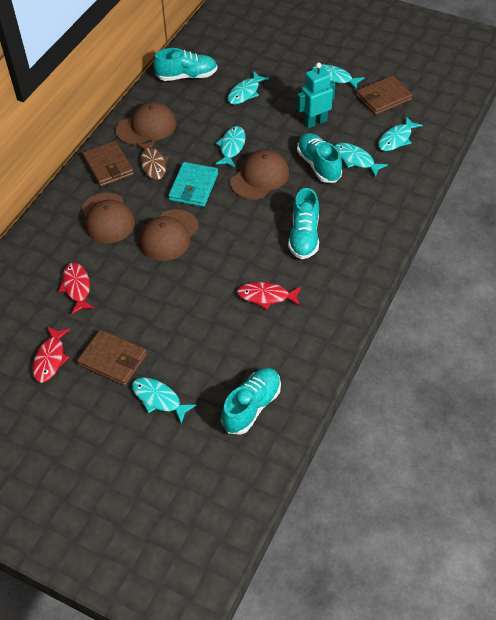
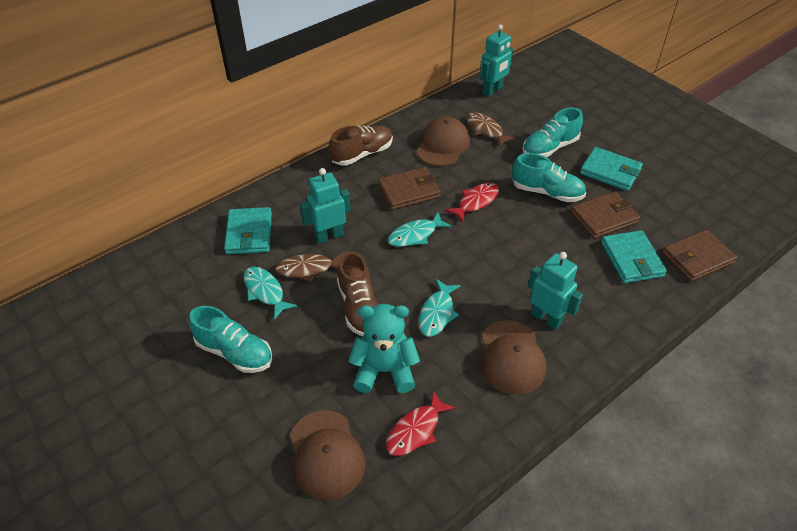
brown cap: [82,193,135,243] [116,102,176,145] [139,209,199,261] [230,150,289,200] = 4 -> [290,410,365,500] [416,117,470,166] [481,320,546,395] = 3
brown fish: [136,139,169,180] = 1 -> [275,252,344,282] [467,112,516,147] = 2
brown shoe: none = 0 -> [329,125,393,166] [337,251,378,336] = 2
red fish: [33,326,70,383] [59,263,95,314] [237,282,302,310] = 3 -> [386,390,456,456] [445,183,499,222] = 2
turquoise fish: [132,378,196,424] [215,126,246,168] [227,72,269,104] [312,64,365,90] [335,143,388,177] [378,116,423,151] = 6 -> [244,267,297,320] [388,212,452,247] [419,279,461,337] = 3
turquoise robot: [297,63,335,129] = 1 -> [300,168,351,244] [480,24,513,97] [528,252,583,330] = 3
turquoise shoe: [153,48,217,81] [221,368,281,435] [288,188,319,259] [297,133,342,183] = 4 -> [189,306,272,373] [512,153,586,202] [522,108,583,157] = 3
turquoise teddy bear: none = 0 -> [348,304,420,393] = 1
turquoise wallet: [168,162,218,207] = 1 -> [224,207,272,254] [580,147,643,191] [601,230,667,283] = 3

